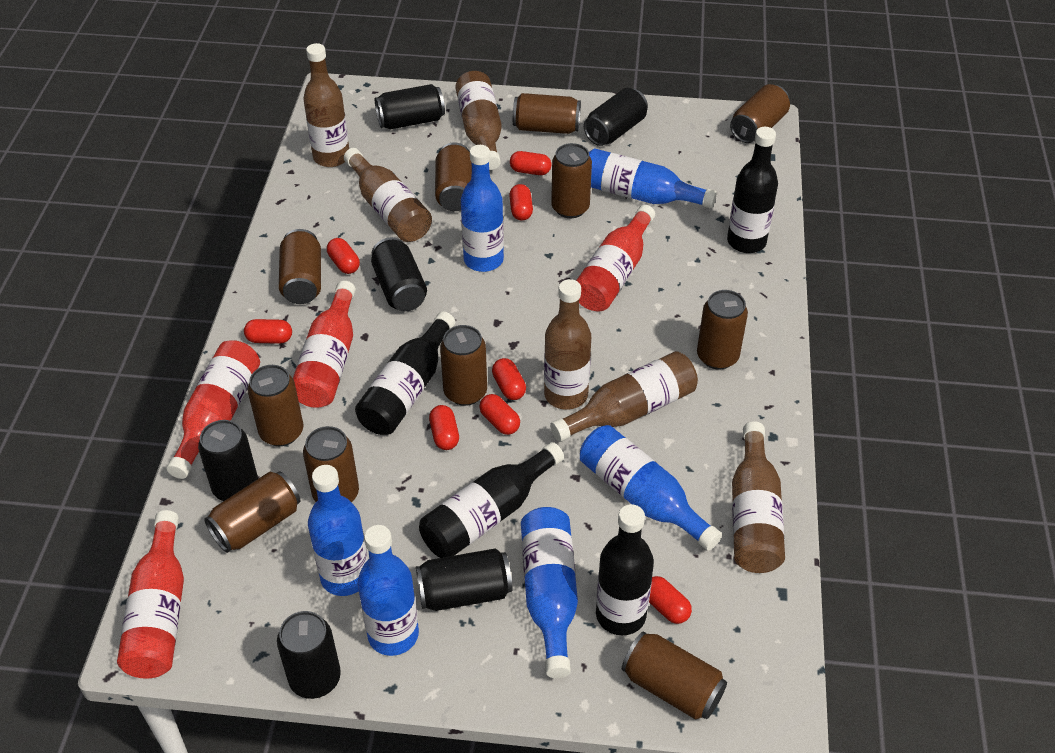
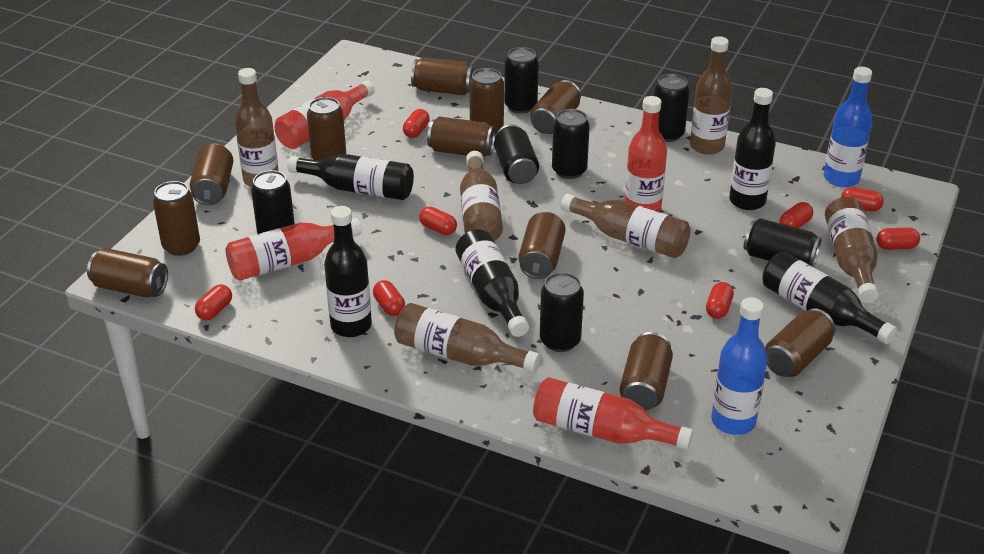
black bottle: [355,311,455,435] [419,442,564,558] [596,504,654,635] [727,127,778,253] = 4 -> [287,154,414,200] [324,206,372,337] [456,230,529,337] [729,88,776,210] [762,252,897,344] = 5
black can: [198,420,258,501] [277,611,341,699] [371,237,427,311] [375,84,445,129] [416,548,513,611] [584,88,648,146] = 6 -> [251,170,295,234] [494,124,539,184] [504,47,539,114] [540,272,584,352] [552,109,590,179] [654,74,690,142] [743,218,822,267] = 7
blue bottle: [308,465,368,596] [357,525,419,656] [461,145,504,272] [521,507,578,678] [580,425,722,551] [589,148,717,209] = 6 -> [711,297,767,435] [824,67,872,187] = 2

